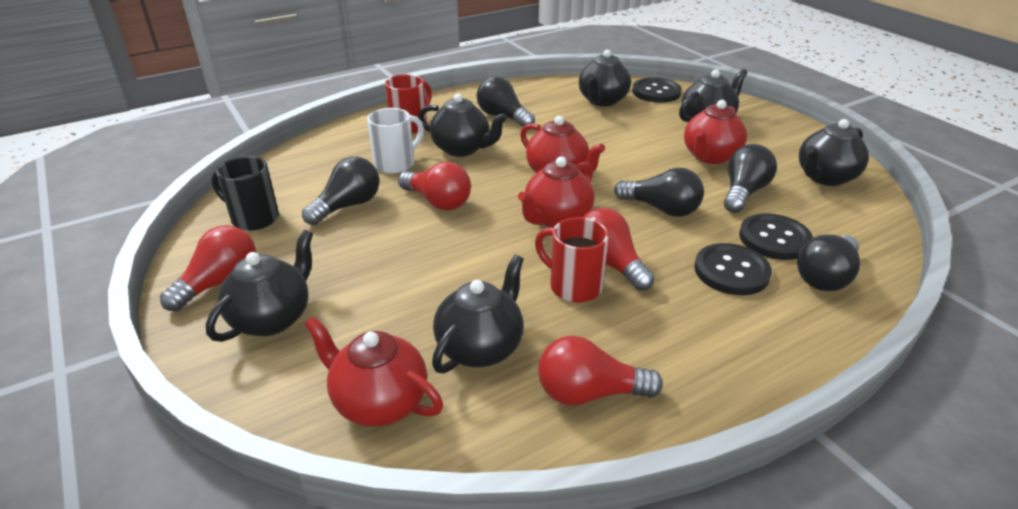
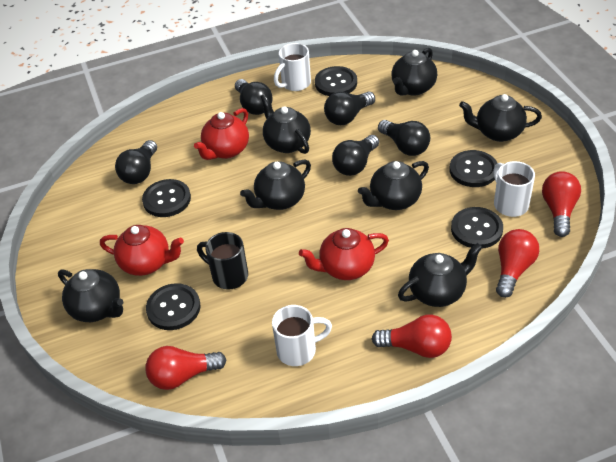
black button: [632,78,682,103] [694,243,772,295] [739,213,813,260] = 3 -> [142,179,191,217] [146,283,200,330] [315,66,357,96] [449,150,498,187] [451,207,503,248] = 5
black teapot: [206,229,313,342] [419,93,507,157] [432,255,524,374] [579,50,631,106] [679,69,748,122] [799,119,869,186] = 6 -> [58,269,123,322] [240,159,311,210] [260,94,311,154] [358,161,429,210] [391,48,437,96] [398,243,483,307] [459,94,542,142] = 7
red mug: [385,74,432,134] [535,217,609,303] = 2 -> none = 0
red teapot: [304,316,443,427] [518,157,594,228] [520,116,605,176] [684,100,747,164] = 4 -> [100,225,184,276] [194,108,249,160] [299,228,389,280] = 3
white mug: [367,108,424,174] = 1 -> [272,305,332,366] [274,43,311,91] [493,161,535,217] = 3

